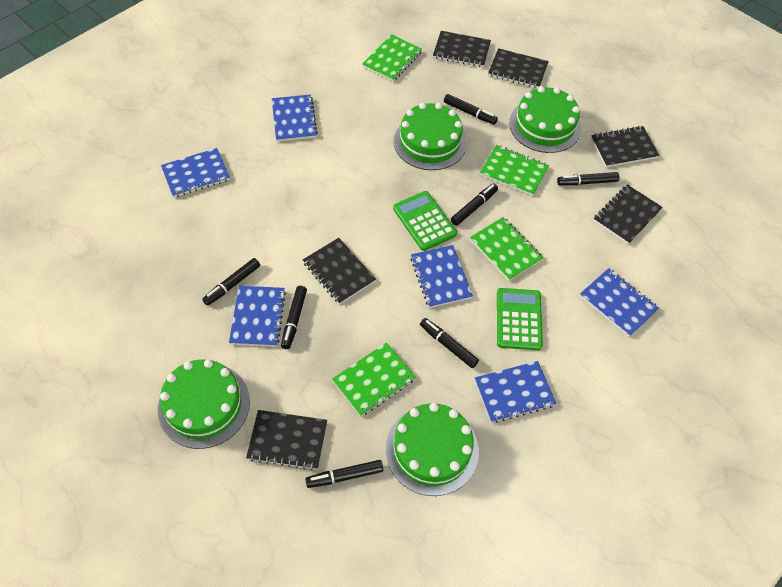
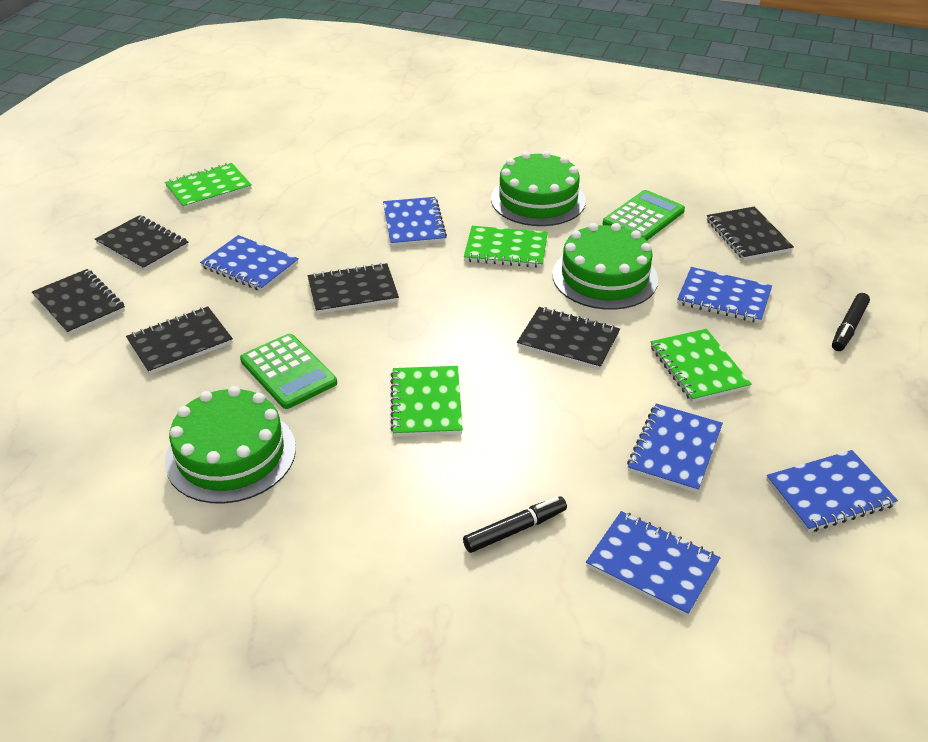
black marker: [202,258,260,306] [281,286,307,349] [305,460,383,488] [420,318,479,368] [444,94,498,125] [451,183,498,226] [557,172,619,186] = 7 -> [463,496,567,553] [832,293,870,351] = 2
green cake: [158,359,250,449] [386,403,479,496] [394,103,467,170] [509,86,581,153] = 4 -> [165,386,296,504] [491,151,586,226] [552,223,658,310] = 3

